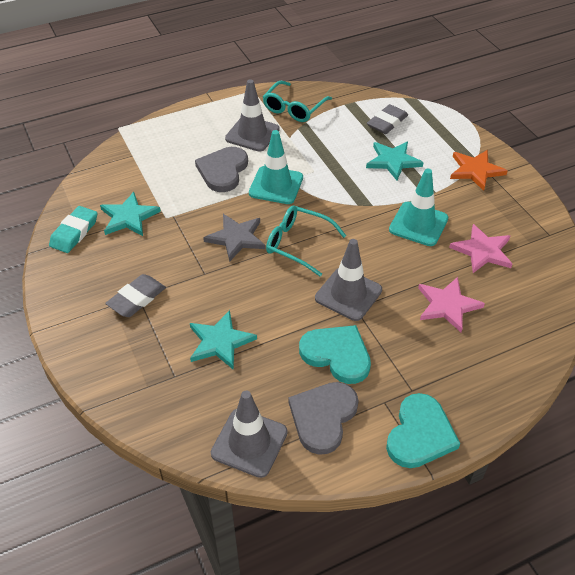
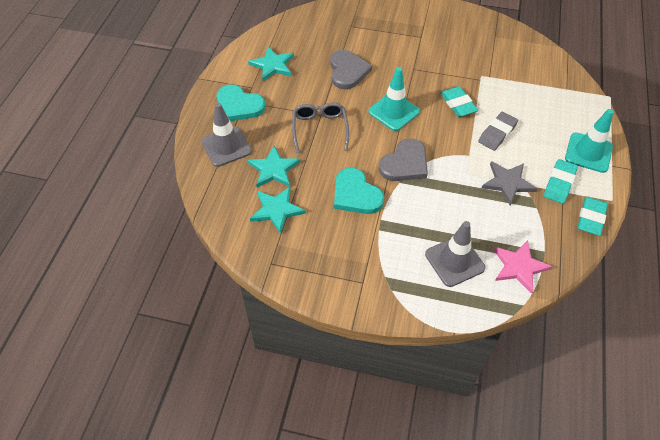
grey eraser: [105,274,166,317] [367,104,408,134] = 2 -> [478,112,518,151] = 1
grey glasses: none = 0 -> [292,103,349,154] = 1
grey traffic cone: [211,391,288,478] [225,79,280,152] [315,239,382,321] = 3 -> [201,103,252,167] [425,221,486,287] = 2
orange star: [450,150,507,191] = 1 -> none = 0
pink star: [418,277,485,332] [449,224,512,273] = 2 -> [493,240,552,294] = 1
turquoise eraser: [49,206,97,253] = 1 -> [440,86,478,117] [544,159,578,204] [577,197,608,236] = 3
turquoise glasses: [263,81,332,122] [266,206,346,276] = 2 -> none = 0

